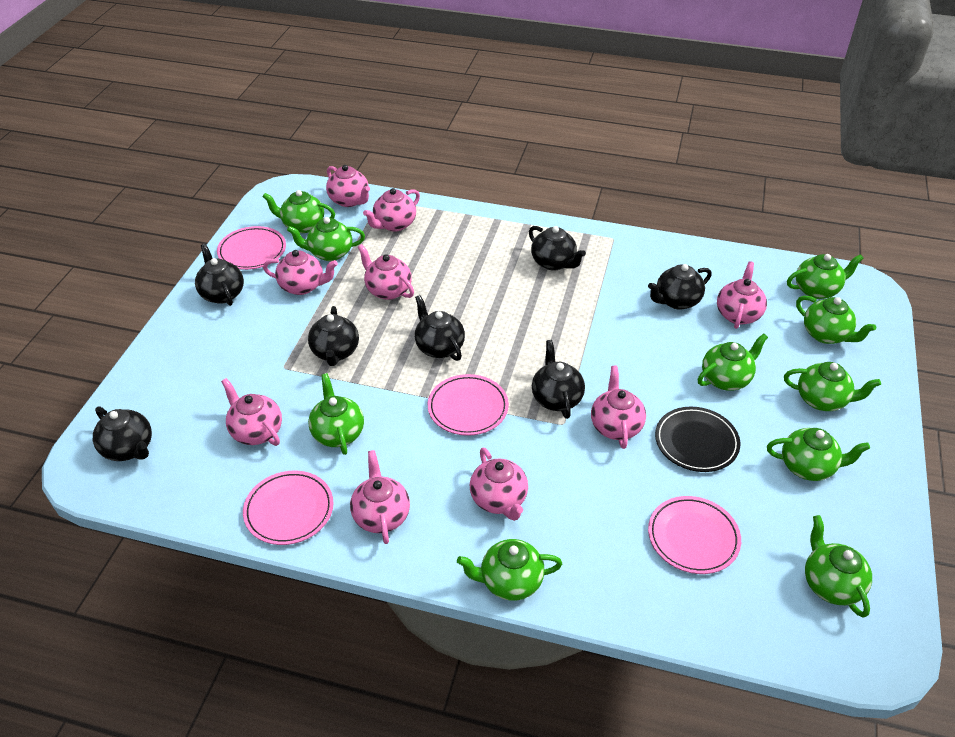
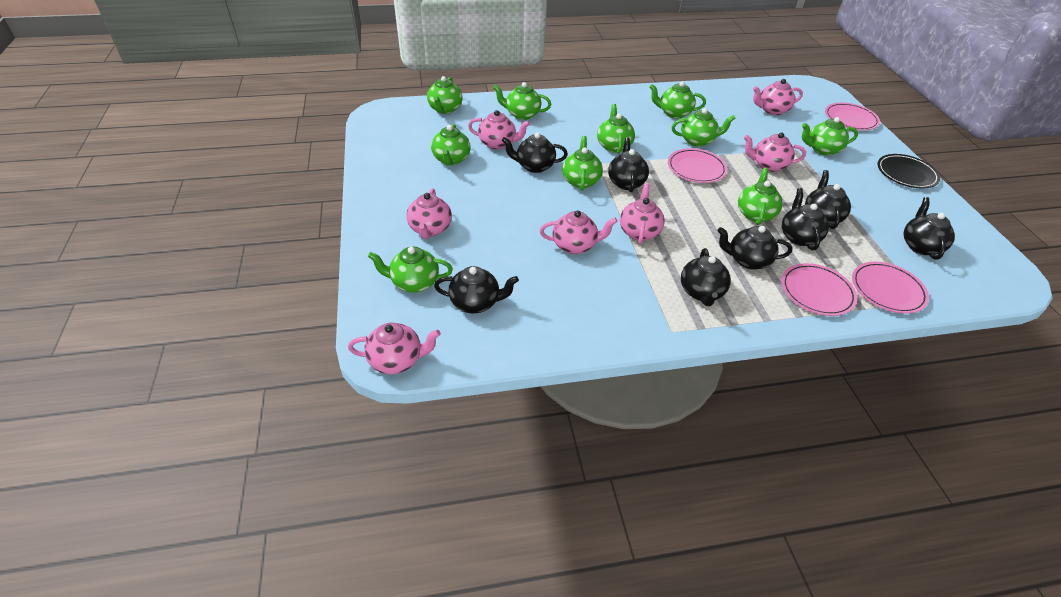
black teapot: [93,406,152,461] [195,244,244,306] [308,306,359,366] [415,295,465,361] [529,226,586,271] [532,340,585,419] [648,264,712,310] = 7 -> [434,266,519,313] [502,133,568,173] [608,137,649,192] [681,248,731,306] [717,226,792,270] [782,188,829,250] [805,170,851,229] [903,197,955,260] = 8
pink teapot: [221,378,282,446] [263,250,338,295] [326,165,370,207] [350,450,410,544] [358,244,414,300] [363,188,420,231] [470,448,528,521] [591,366,646,449] [717,261,767,329] = 9 -> [348,323,441,374] [406,188,452,239] [468,110,530,150] [540,210,618,254] [620,183,665,245] [744,133,806,172] [753,79,803,115] = 7

